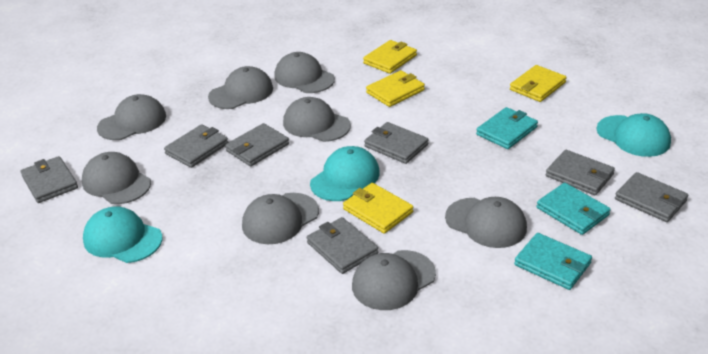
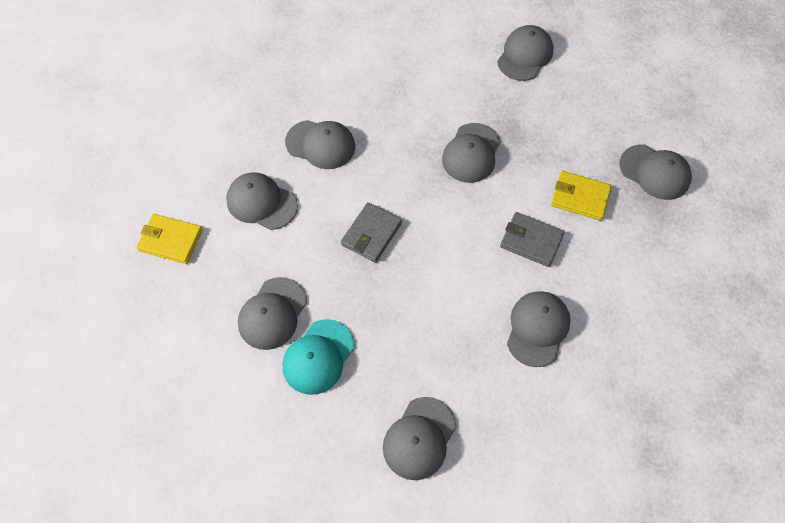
grey wallet: [20,156,78,203] [164,124,228,168] [225,123,289,166] [307,217,378,274] [364,122,429,164] [546,150,615,195] [615,172,688,222] = 7 -> [341,202,402,263] [500,212,565,267] = 2
turquoise cap: [83,206,162,263] [310,146,380,201] [596,113,671,157] = 3 -> [283,319,355,395] = 1
turquoise wallet: [476,107,538,149] [514,233,592,290] [537,183,611,235] = 3 -> none = 0
yellow wallet: [343,183,413,234] [363,40,417,74] [366,70,425,107] [510,65,567,102] = 4 -> [136,214,203,264] [551,171,612,221] = 2

